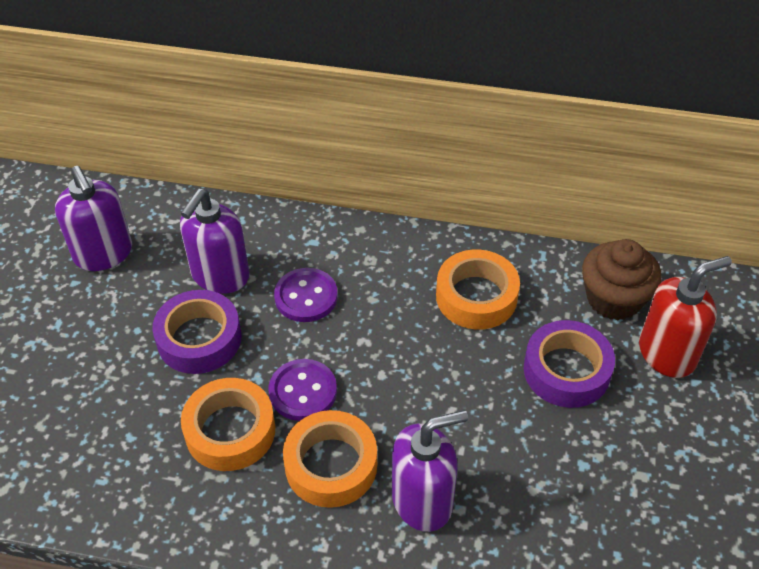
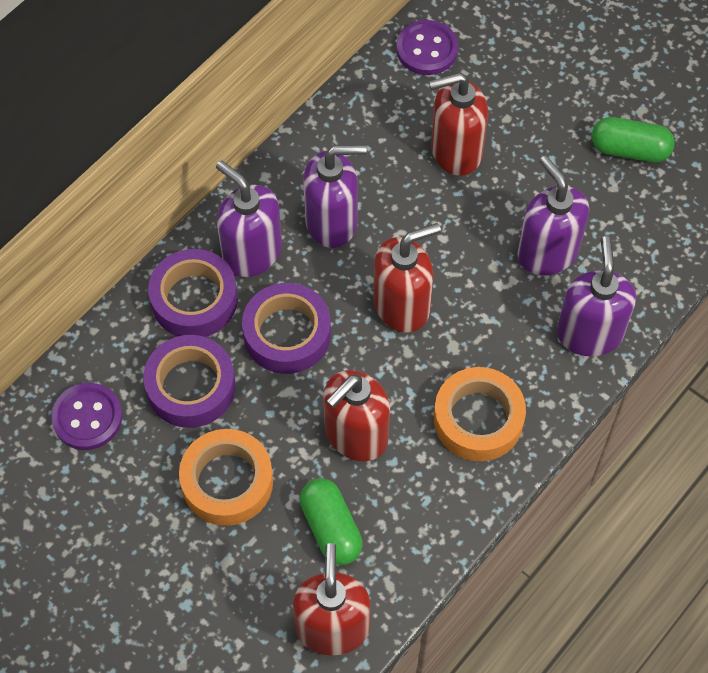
brown cupcake: [582,239,662,320] = 1 -> none = 0
green capsule: none = 0 -> [300,478,363,565] [592,117,675,162] = 2
orange tape: [181,378,275,471] [283,410,377,508] [436,249,520,329] = 3 -> [179,429,273,526] [434,367,526,461] = 2
purple soap dispenser: [55,166,132,271] [180,189,250,294] [392,410,468,532] = 3 -> [216,161,282,277] [303,145,367,248] [517,156,589,276] [557,236,636,357] = 4
purple tape: [152,290,241,374] [524,320,615,408] = 2 -> [143,335,235,428] [148,249,238,337] [242,283,331,374] = 3
red soap dispenser: [639,256,732,378] = 1 -> [293,543,370,656] [323,370,390,461] [374,223,441,333] [429,73,488,176] = 4

